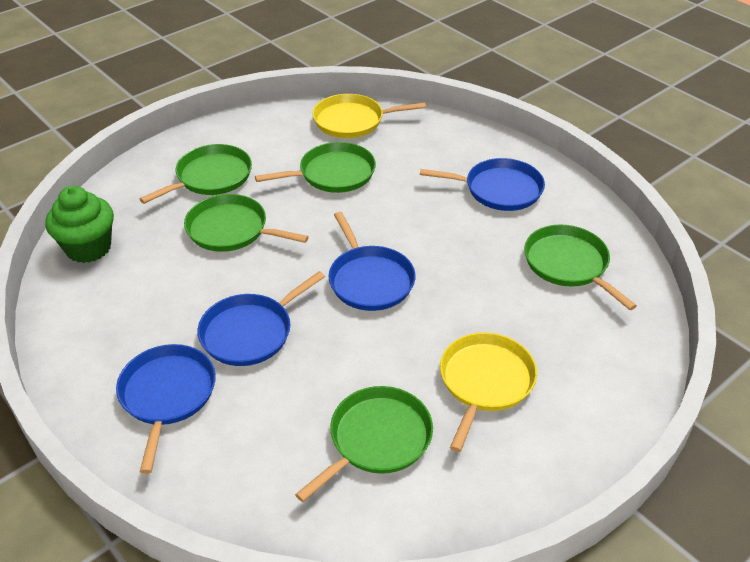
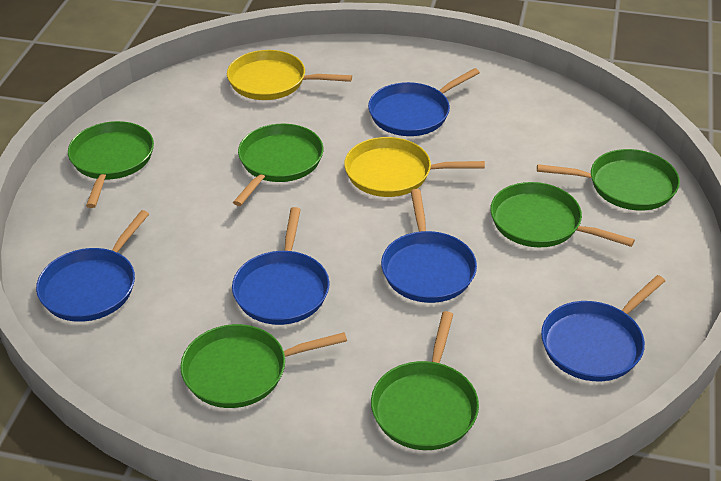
blue pan: [116,344,216,474] [198,271,325,366] [328,212,416,311] [420,158,545,211] = 4 -> [36,210,149,322] [232,207,330,325] [368,68,480,136] [381,189,477,303] [541,275,665,381] = 5
green cupcake: [46,186,114,263] = 1 -> none = 0
green pan: [140,144,252,204] [184,194,309,252] [255,142,376,193] [295,386,433,502] [524,225,637,310] = 5 -> [68,121,154,208] [180,324,347,408] [233,124,324,206] [371,311,479,450] [490,182,635,247] [537,149,680,210] = 6

